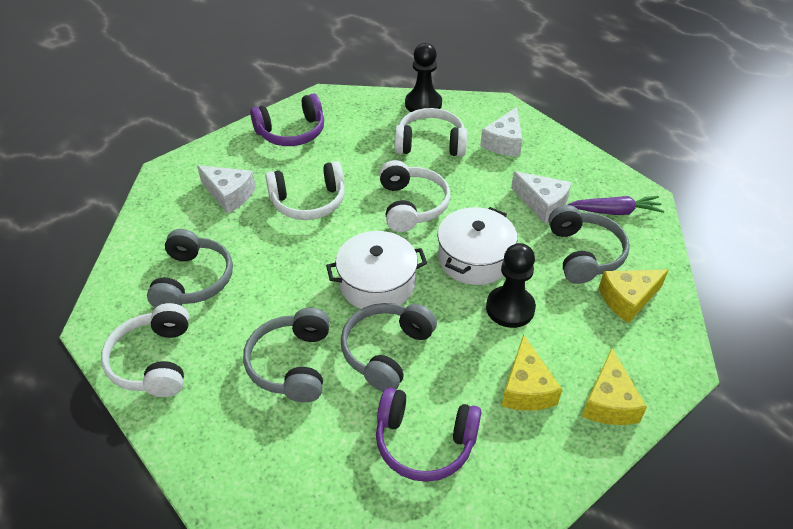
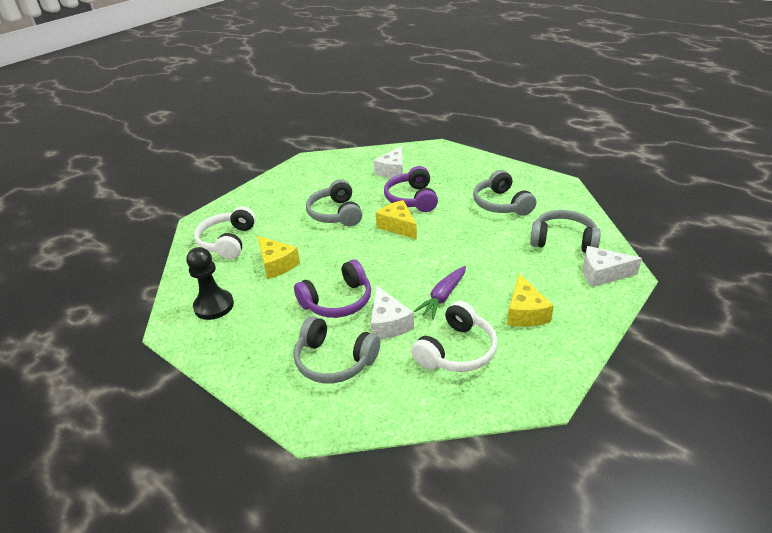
black pawn: [405,43,442,112] [486,243,536,328] = 2 -> [186,247,234,320] = 1
white headphones: [101,303,189,397] [265,161,345,220] [379,160,451,232] [394,108,467,157] = 4 -> [194,206,256,259] [411,301,498,372] = 2
white pot: [326,231,427,309] [438,207,517,285] = 2 -> none = 0

